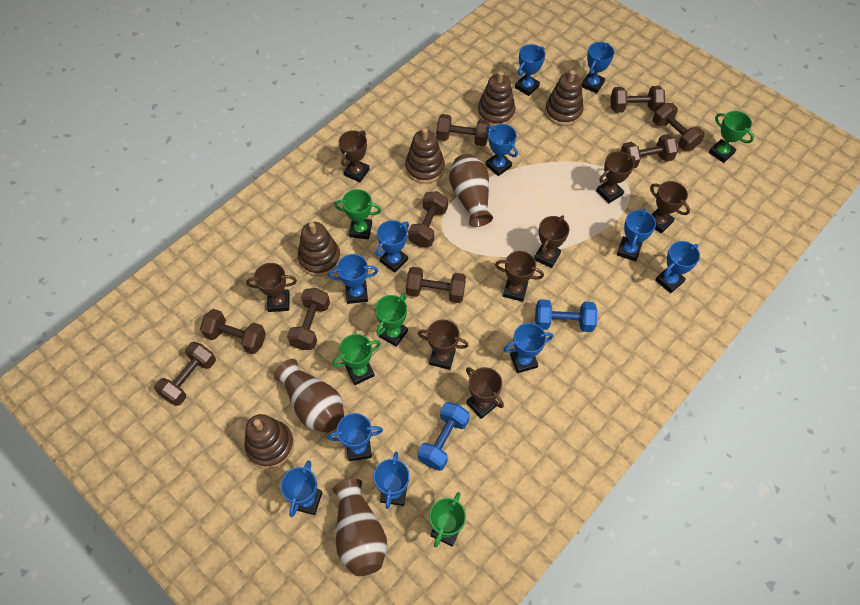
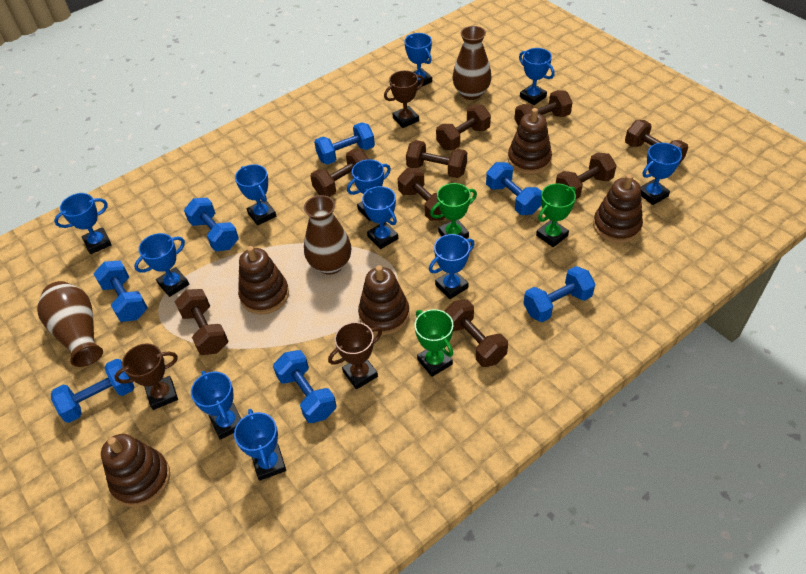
blue dumbbell: [418,402,470,471] [535,299,598,332] = 2 -> [51,359,134,423] [93,261,148,322] [184,198,239,252] [273,350,337,423] [314,122,375,165] [486,162,542,215] [523,266,595,322] = 7
brown trophy: [246,263,297,312] [339,130,369,182] [418,319,469,370] [466,367,504,419] [495,251,544,302] [534,216,569,268] [596,151,635,204] [650,181,690,234] = 8 -> [114,343,178,410] [328,322,382,389] [384,70,424,128] = 3
green trophy: [332,334,381,385] [334,189,381,239] [375,294,408,347] [429,492,466,547] [709,111,754,163] = 5 -> [415,309,453,377] [430,183,477,239] [536,183,576,247] = 3

